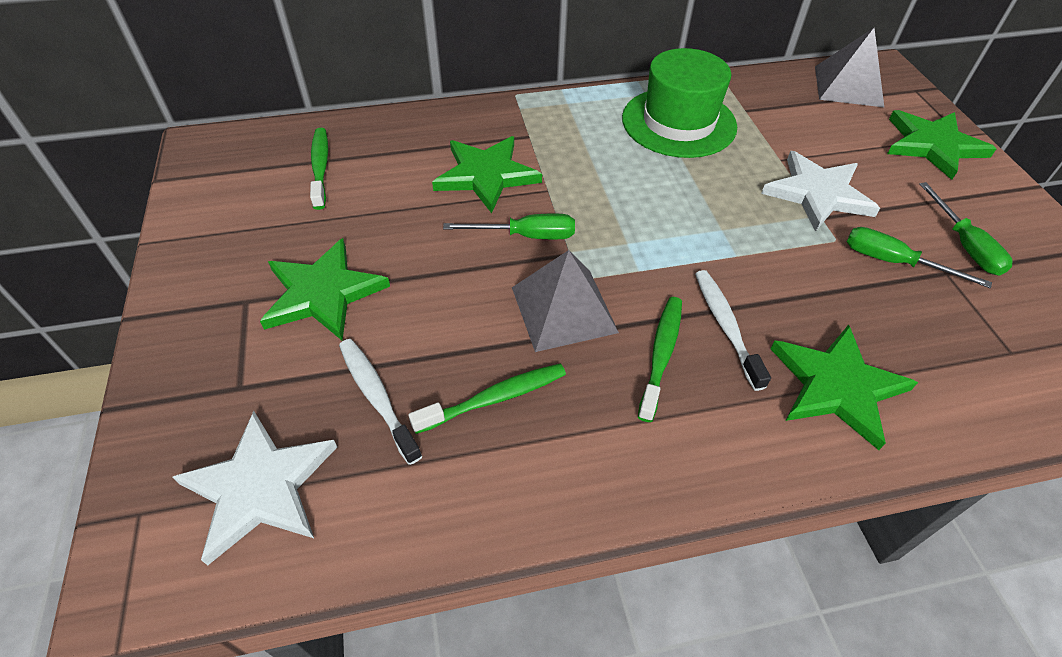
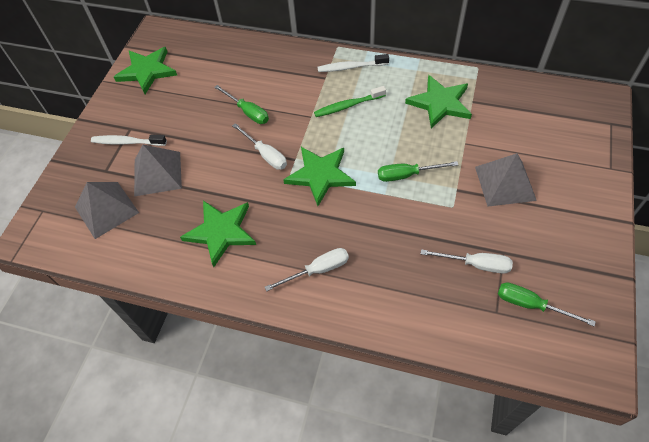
green hat: [622,48,737,158] = 1 -> none = 0
green toothbrush: [310,128,328,210] [408,364,566,434] [638,297,682,422] = 3 -> [314,86,386,117] = 1
grey pyramid: [512,250,619,352] [815,28,884,107] = 2 -> [75,182,139,239] [134,145,182,197] [475,153,537,207] = 3
white screwdriver: none = 0 -> [232,123,287,170] [265,248,349,292] [420,249,513,274] = 3
white star: [172,411,337,566] [761,151,880,232] = 2 -> none = 0

